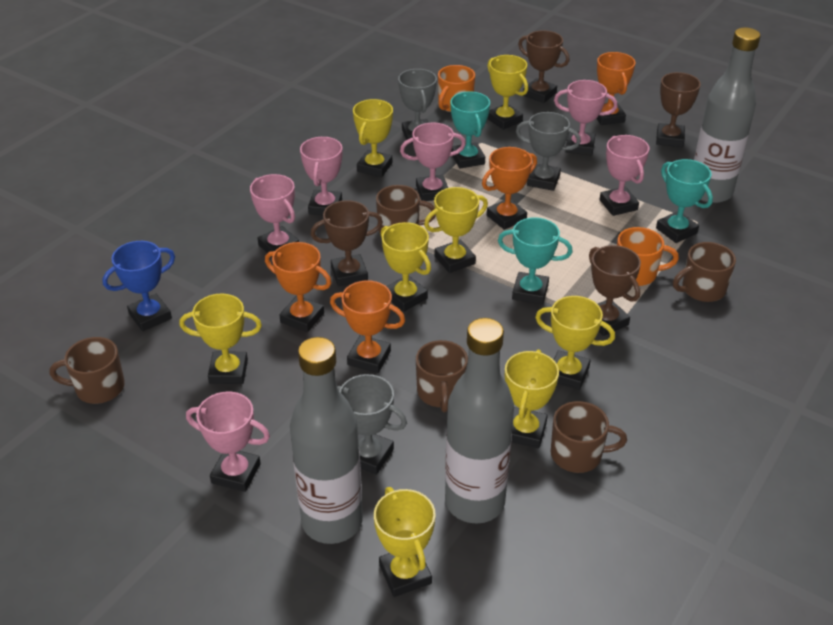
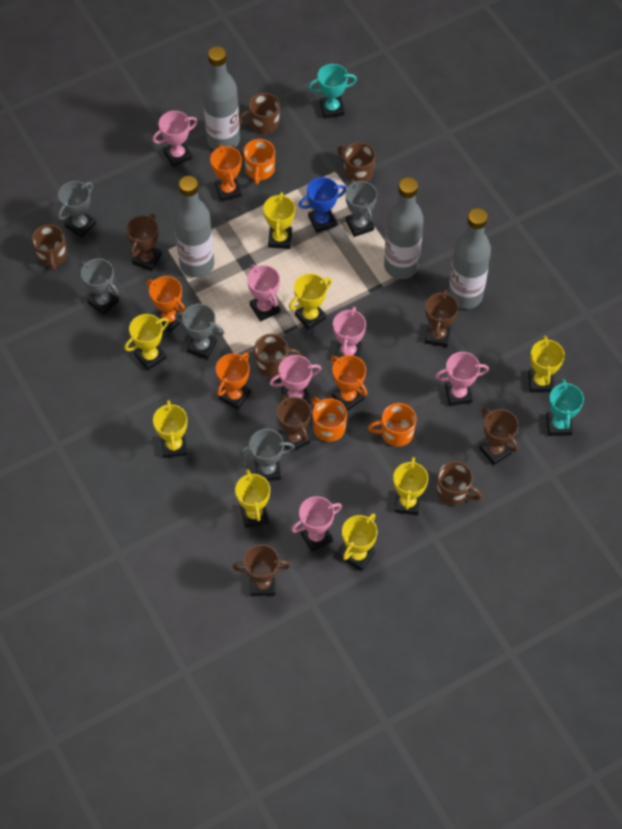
brown trophy: [310,200,383,286] [518,30,570,103] [589,245,641,336] [656,72,701,147] = 4 -> [126,214,162,271] [233,544,291,596] [277,395,311,453] [425,289,459,347] [479,408,519,465] = 5
grey bottle: [290,337,363,544] [445,318,514,523] [694,28,761,203] = 3 -> [174,176,214,278] [202,46,240,150] [384,177,424,279] [448,208,491,309] = 4
grey trophy: [337,374,407,475] [398,69,437,143] [516,112,581,191] = 3 -> [58,181,96,238] [79,258,119,315] [175,304,225,359] [239,429,295,481] [345,180,377,237] = 5
orange mug: [438,65,475,112] [617,227,679,286] = 2 -> [243,139,275,185] [312,397,347,442] [368,403,416,447] = 3
turquoise trophy: [450,91,490,168] [498,217,573,305] [656,159,713,243] = 3 -> [308,64,357,119] [546,379,584,436] = 2

